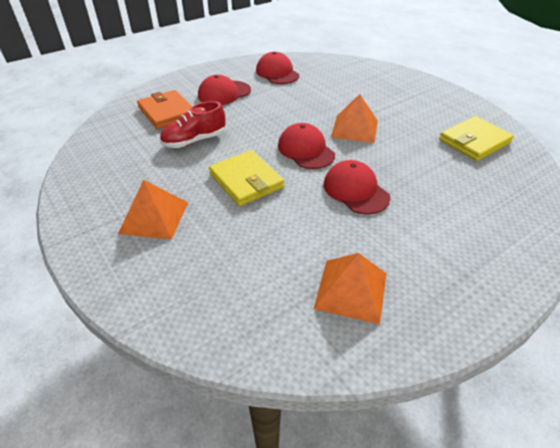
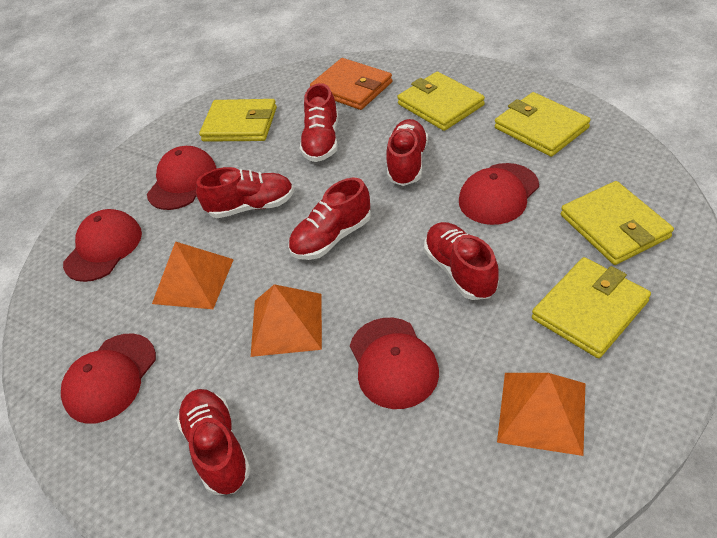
red cap: [198,75,251,105] [256,52,299,84] [278,123,335,169] [324,160,390,215] = 4 -> [61,333,156,424] [63,209,142,282] [147,146,217,210] [350,318,439,409] [459,163,539,225] = 5
red shoe: [160,101,225,148] = 1 -> [176,389,251,495] [196,167,294,218] [288,178,371,260] [300,83,339,162] [386,119,428,186] [424,222,499,300] = 6
yellow wallet: [209,150,284,206] [439,116,514,161] = 2 -> [199,99,277,142] [397,72,485,131] [495,92,591,157] [532,257,651,358] [561,181,674,265] = 5

